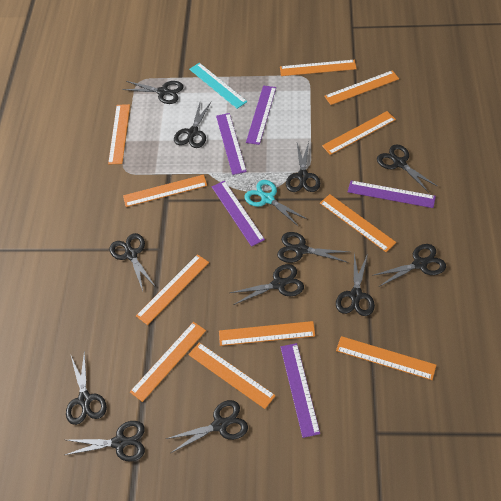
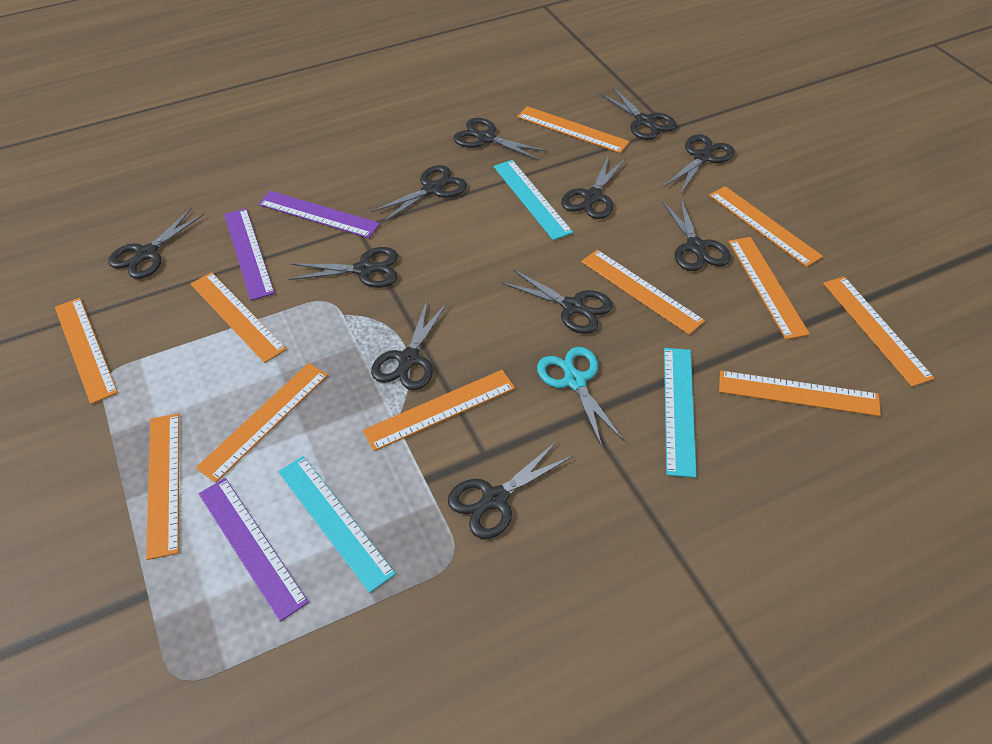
black scissors: [65,421,145,462] [66,350,107,425] [110,233,155,291] [122,81,183,104] [166,400,248,453] [174,102,211,148] [230,264,304,305] [277,232,349,263] [286,142,320,192] [336,253,375,316] [372,244,446,286] [377,144,437,193] = 12 -> [108,208,205,279] [289,247,398,288] [371,165,467,223] [371,301,447,390] [448,441,573,539] [453,118,547,160] [502,269,613,334] [561,155,626,219] [599,86,676,140] [662,197,731,271] [663,134,734,195] = 11
purple ruler: [212,181,265,247] [216,113,247,175] [246,85,276,145] [280,343,320,438] [348,180,436,208] = 5 -> [199,478,309,622] [224,208,275,301] [258,191,380,238] = 3
turquoise ruler: [189,63,247,109] = 1 -> [278,456,396,593] [493,160,573,240] [664,348,697,478] = 3

